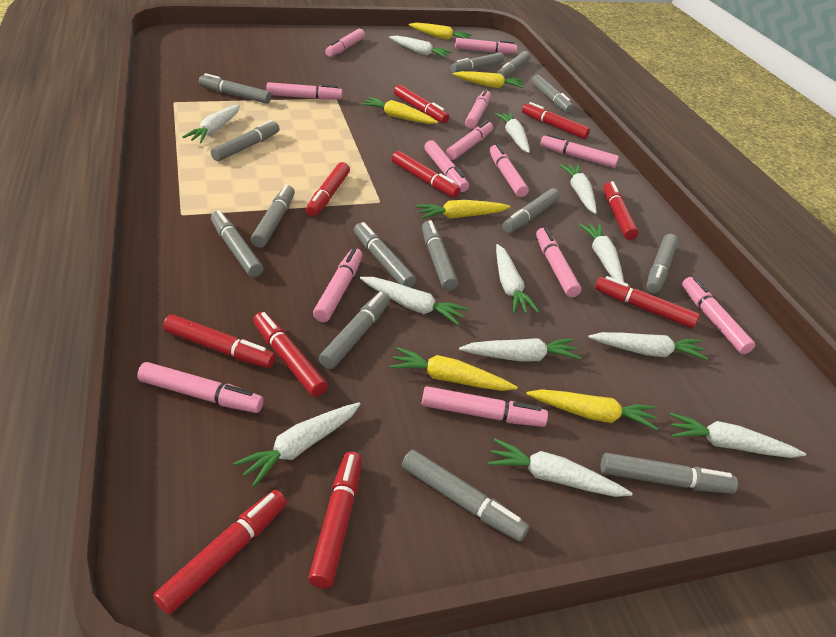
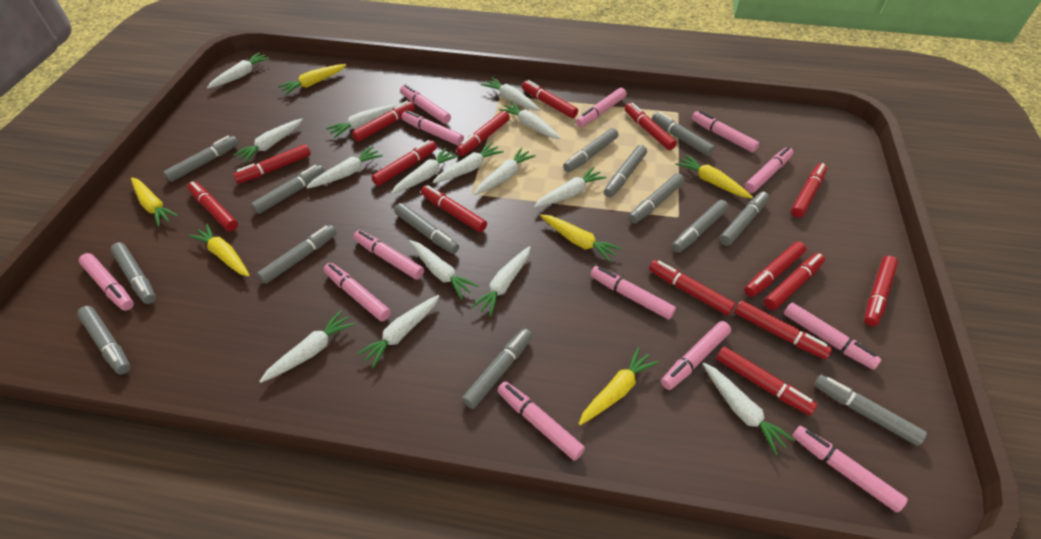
red marker: [153,490,287,614] [163,314,276,368] [253,312,328,397] [306,162,350,217] [308,451,362,589] [392,151,460,198] [394,85,449,123] [522,102,590,139] [595,276,700,328] [603,181,639,240] = 10 -> [187,181,238,231] [233,144,311,184] [352,101,415,142] [371,140,437,186] [421,185,487,232] [456,111,510,156] [522,80,578,118] [625,103,677,150] [649,260,735,315] [716,347,818,415] [734,300,832,359] [744,241,806,297] [764,253,825,310] [791,163,827,218] [864,256,898,326] = 15
white carrot: [182,105,240,143] [233,402,361,487] [360,277,469,325] [389,36,452,58] [459,338,581,362] [488,439,633,497] [495,113,530,153] [496,244,539,314] [559,164,597,214] [579,223,624,282] [588,332,708,360] [670,413,806,458] = 12 -> [207,52,270,88] [233,119,303,163] [259,310,355,383] [306,146,383,189] [326,104,398,138] [357,295,440,368] [391,148,459,194] [409,240,478,299] [433,142,504,183] [471,246,531,317] [474,147,536,195] [481,77,541,111] [499,102,561,139] [534,167,606,208] [702,362,795,455] = 15

